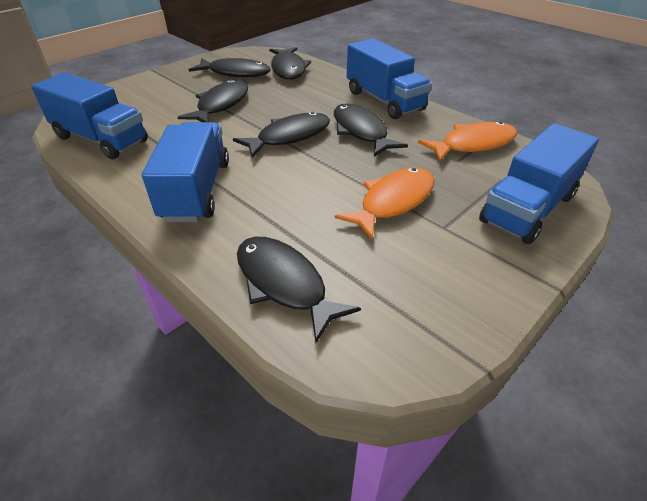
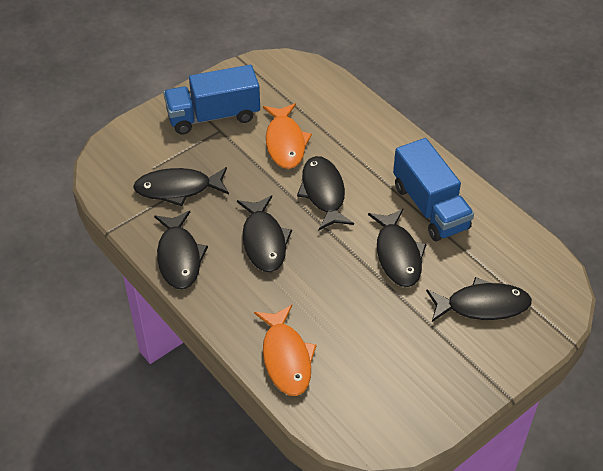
blue truck: [31,72,148,159] [142,122,229,222] [347,38,432,119] [479,123,599,244] = 4 -> [164,65,260,135] [393,138,474,241] = 2

